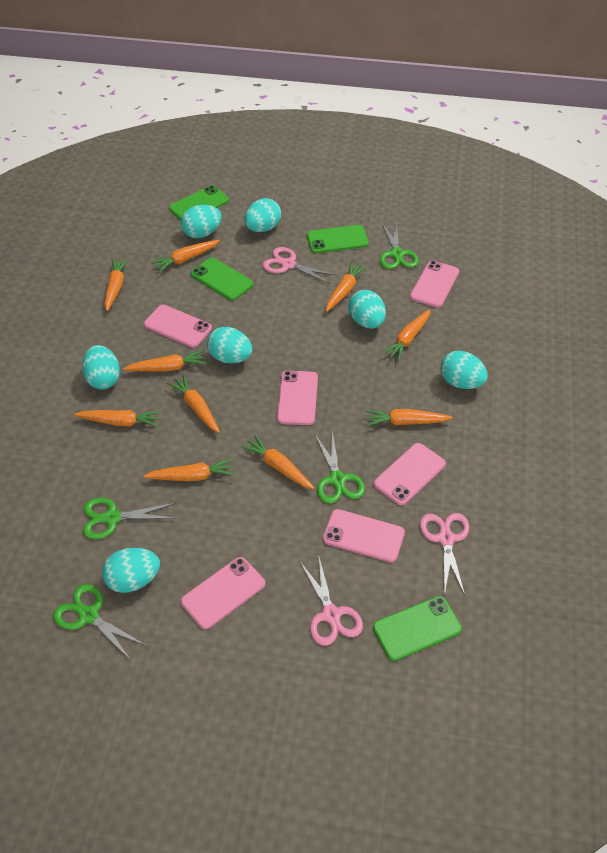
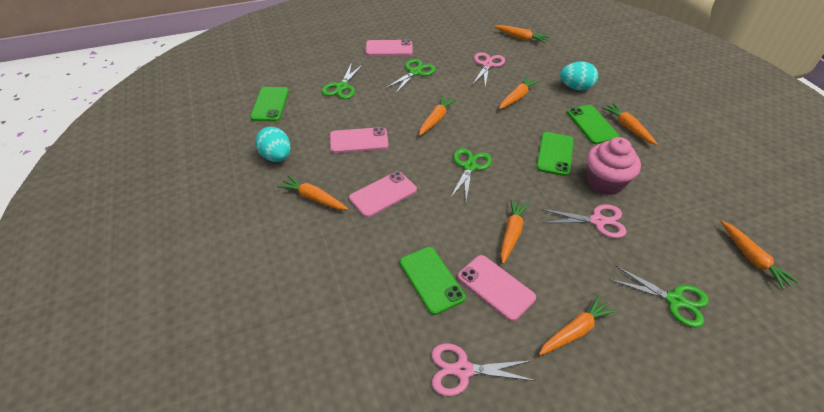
orange carrot: [74,410,161,427] [104,258,129,311] [123,350,207,372] [143,458,235,481] [151,240,220,273] [167,375,220,433] [241,434,314,489] [326,262,368,312] [365,409,453,426] [382,309,430,361] = 10 -> [277,175,348,210] [419,96,456,136] [494,25,549,43] [499,76,540,109] [500,199,529,264] [539,295,617,355] [602,103,657,145] [721,221,799,290] = 8
pink cupcake: none = 0 -> [586,137,641,195] = 1
pink phone: [144,305,212,348] [181,557,265,630] [277,371,318,425] [323,509,405,563] [374,443,446,506] [410,261,459,308] = 6 -> [330,127,389,153] [349,171,417,217] [366,39,413,56] [458,255,536,321] = 4
turquoise egg: [82,345,120,389] [102,548,160,593] [181,205,222,238] [207,327,252,363] [244,198,281,232] [349,290,386,329] [441,351,488,389] = 7 -> [255,127,291,162] [560,61,598,90] = 2

